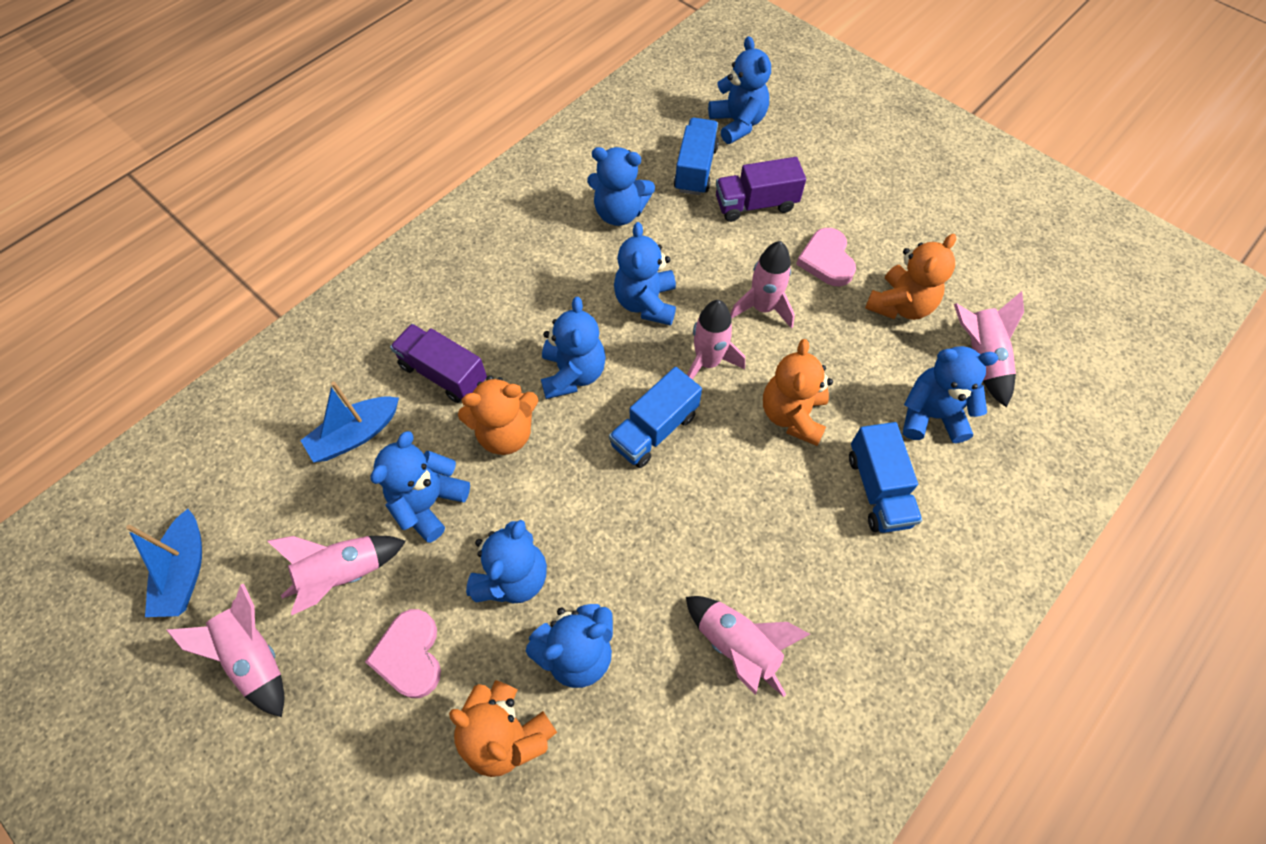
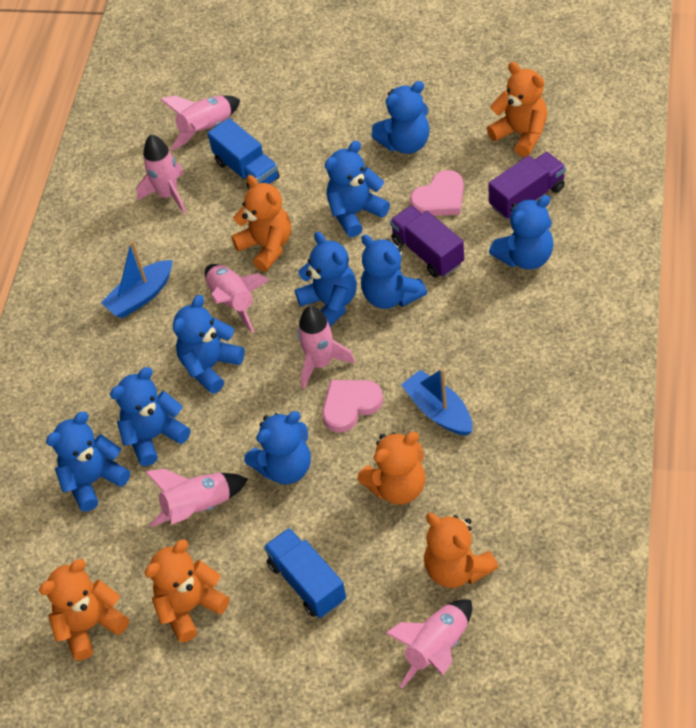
blue teddy bear: [371,431,470,543] [466,520,547,603] [526,604,613,688] [541,297,606,399] [587,147,655,226] [614,222,676,325] [708,36,771,144] [903,346,998,443] = 8 -> [46,412,130,512] [110,367,190,466] [173,295,245,394] [244,411,311,484] [295,232,357,327] [325,141,390,237] [361,234,427,309] [371,81,430,154] [489,195,554,270] = 9
blue truck: [609,367,702,468] [674,118,719,195] [849,422,922,533] = 3 -> [208,118,280,189] [264,528,346,618] = 2
orange teddy bear: [449,680,557,777] [458,375,538,455] [763,339,833,446] [865,234,956,320] = 4 -> [39,559,129,661] [145,539,230,642] [231,175,291,272] [357,432,425,505] [424,513,498,588] [487,62,547,157] = 6

